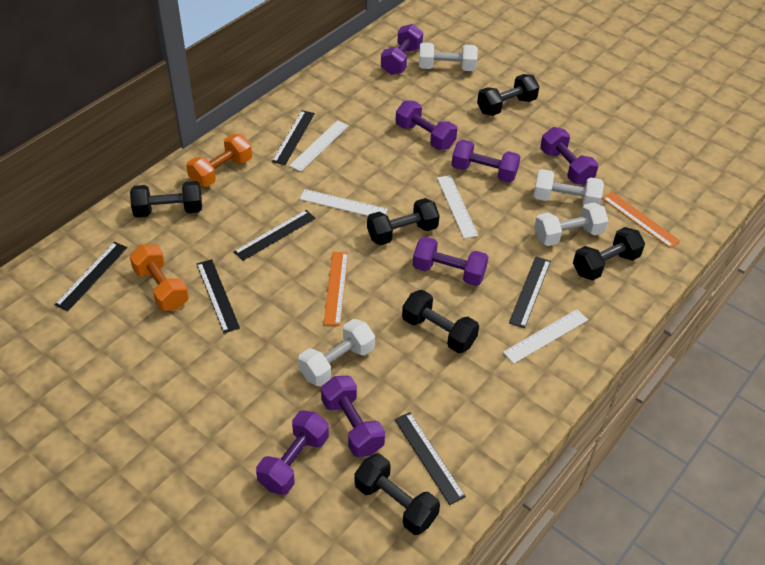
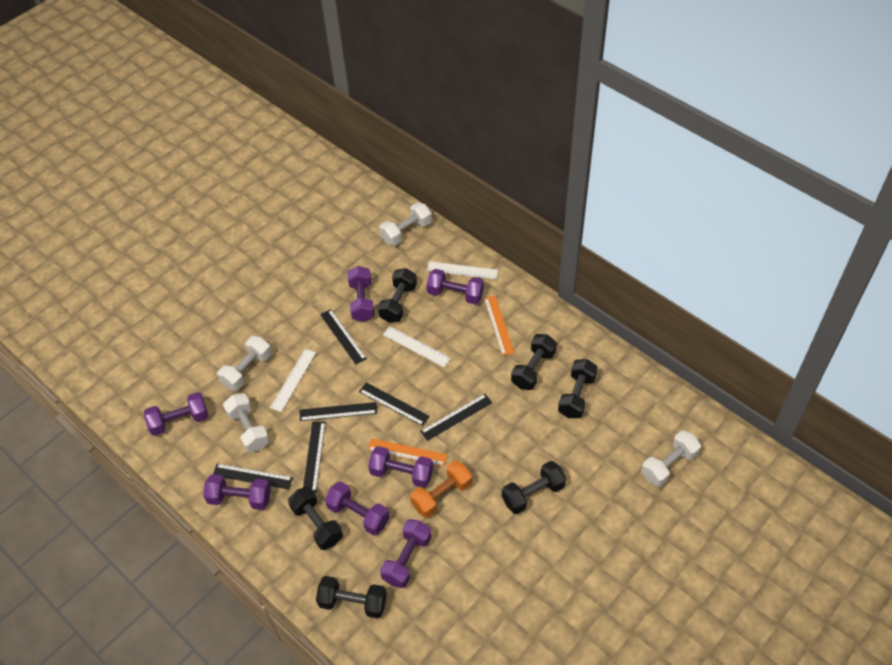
orange dumbbell: [130,244,189,311] [186,134,252,187] = 2 -> [410,460,472,518] = 1
white ruler: [289,120,349,172] [300,189,388,216] [437,175,478,238] [503,309,588,364] = 4 -> [270,349,316,412] [383,326,451,367] [427,261,498,279] = 3

